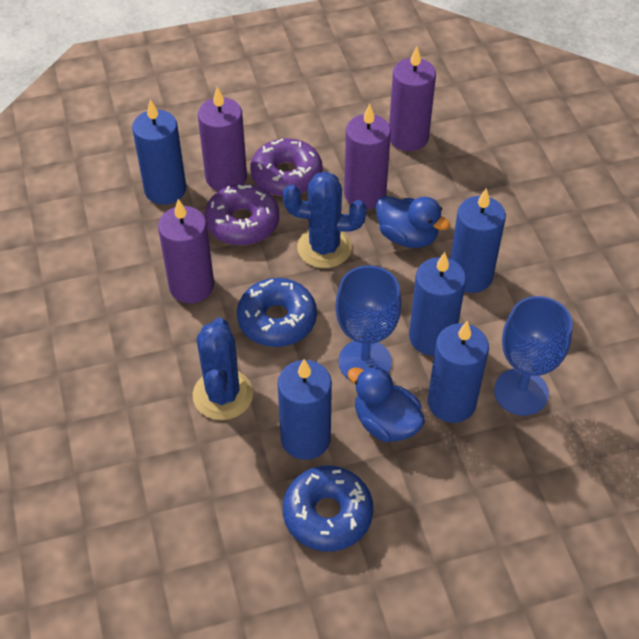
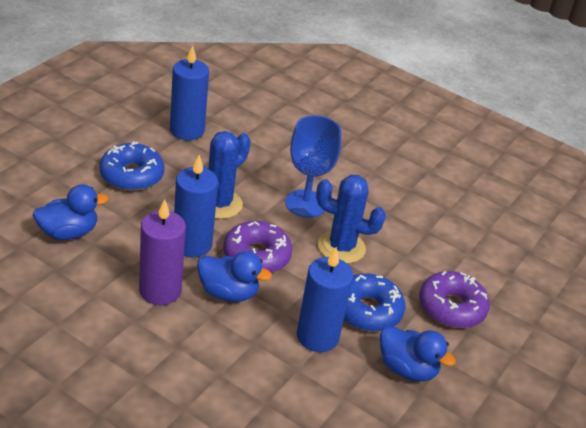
blue candle: [132,99,186,205] [278,359,332,460] [409,252,466,356] [428,321,489,423] [450,188,506,293] = 5 -> [170,45,209,140] [174,155,218,257] [297,247,354,352] = 3
blue duck: [347,366,425,442] [376,196,450,248] = 2 -> [33,184,109,240] [197,251,272,302] [380,325,456,381] = 3
blue goblet: [335,265,402,380] [494,296,573,415] = 2 -> [285,115,341,218] = 1
purple candle: [158,199,214,303] [198,87,247,191] [344,104,391,209] [389,47,436,151] = 4 -> [139,199,186,305] = 1

